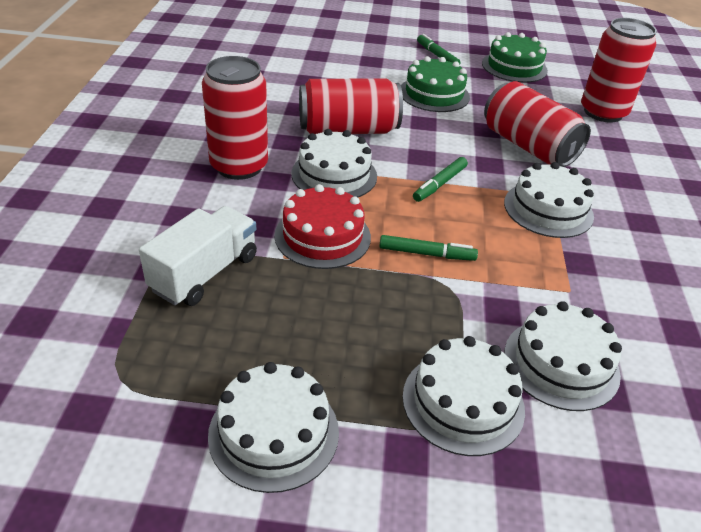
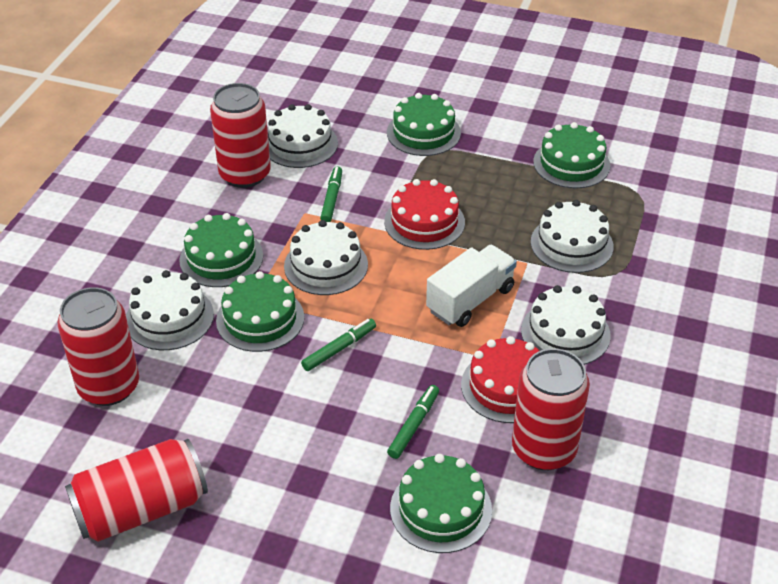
green cake: [401,56,470,112] [482,32,548,83] = 2 -> [179,213,263,287] [216,271,304,352] [387,93,461,156] [390,454,492,553] [533,122,610,188] = 5
red cake: [274,184,371,269] = 1 -> [384,179,465,250] [461,336,539,423] = 2

